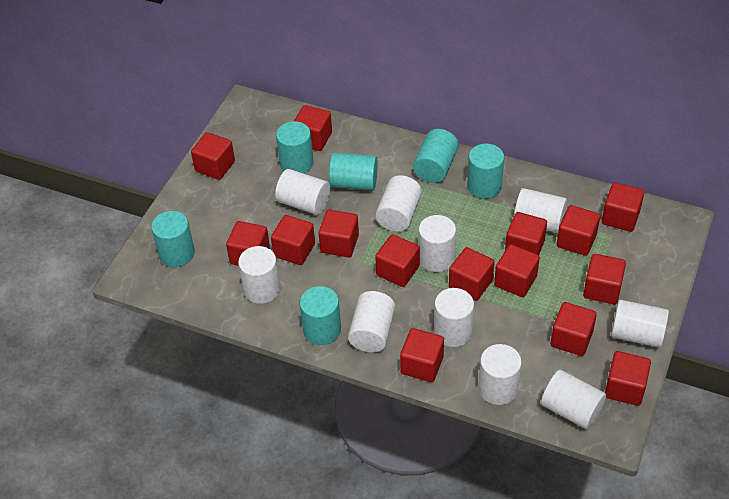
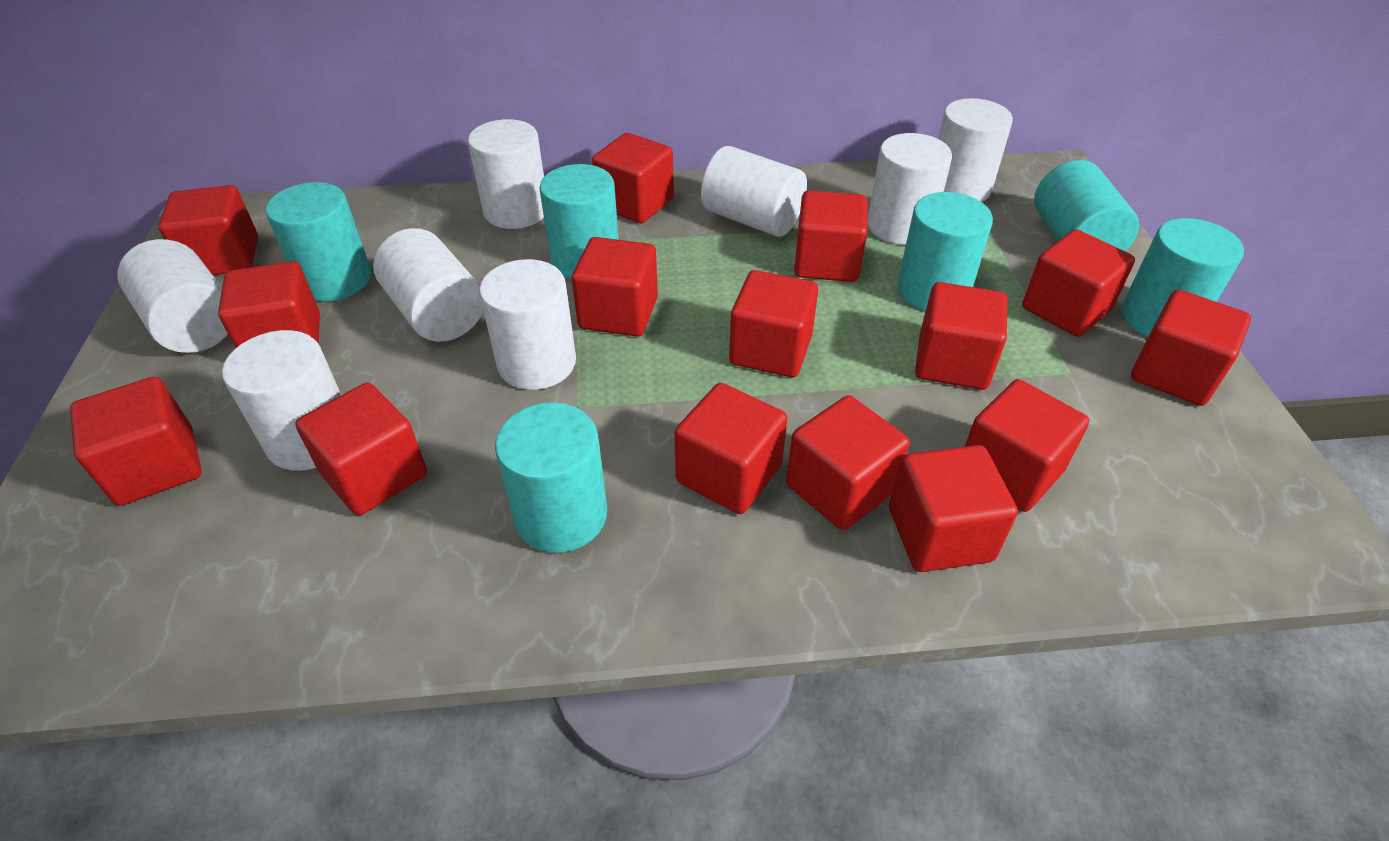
white cylinder: [238,246,280,304] [275,169,330,215] [348,291,395,352] [376,175,422,232] [419,215,456,272] [434,288,474,347] [478,344,522,405] [514,188,567,233] [541,370,606,430] [611,300,669,348] = 10 -> [117,239,228,353] [222,330,341,471] [373,228,483,342] [468,119,544,229] [479,259,576,390] [701,146,807,237] [867,133,952,245] [938,98,1013,202] = 8

